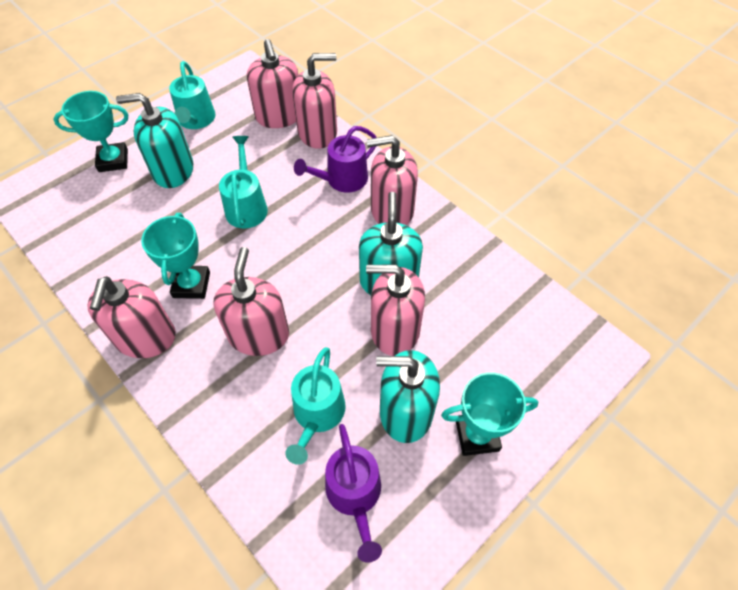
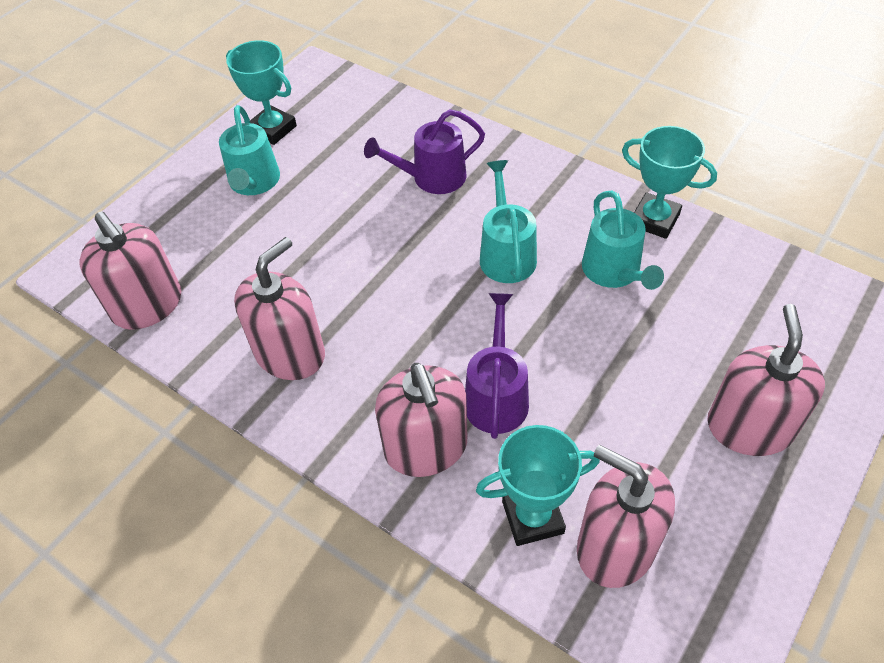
pink soap dispenser: [87,276,176,358] [213,247,289,356] [247,39,298,128] [292,53,337,149] [366,265,425,356] [367,135,418,225] = 6 -> [79,211,181,330] [234,237,325,380] [375,363,467,477] [577,445,675,588] [707,304,825,456] = 5
turquoise soap dispenser: [116,93,194,188] [359,192,423,295] [376,350,440,443] = 3 -> none = 0

